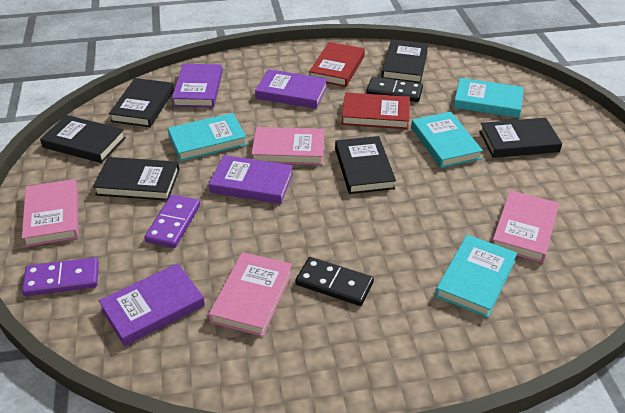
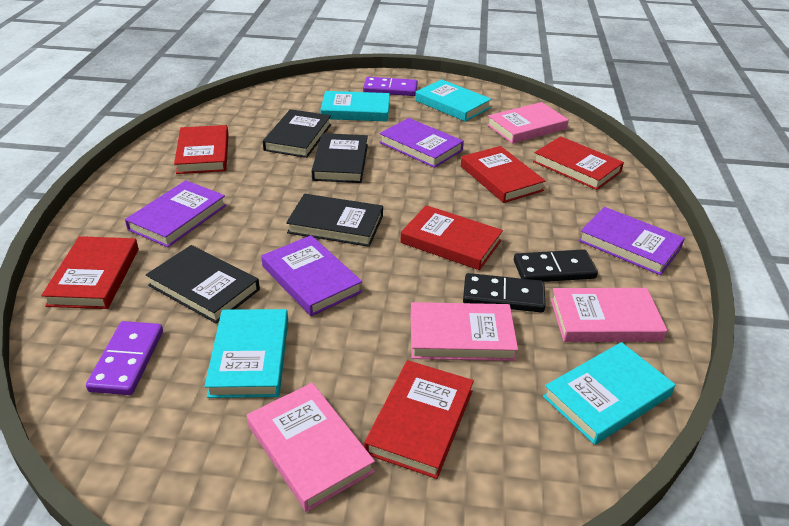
black book: [40,115,126,163] [93,157,180,201] [109,78,174,127] [335,136,396,194] [381,40,428,83] [479,118,562,158] = 6 -> [146,245,260,323] [263,109,331,158] [286,194,383,247] [312,133,368,183] = 4
red book: [309,42,365,87] [342,93,410,129] = 2 -> [41,236,139,309] [174,125,229,174] [364,360,474,479] [400,205,503,270] [461,146,546,203] [533,136,624,190] = 6

